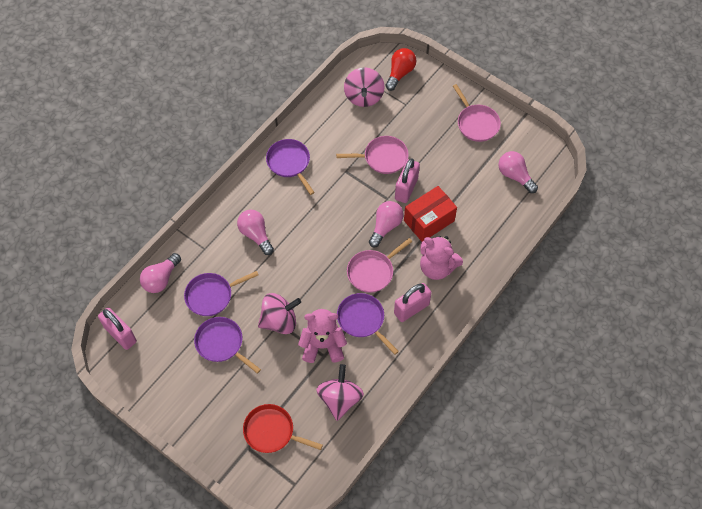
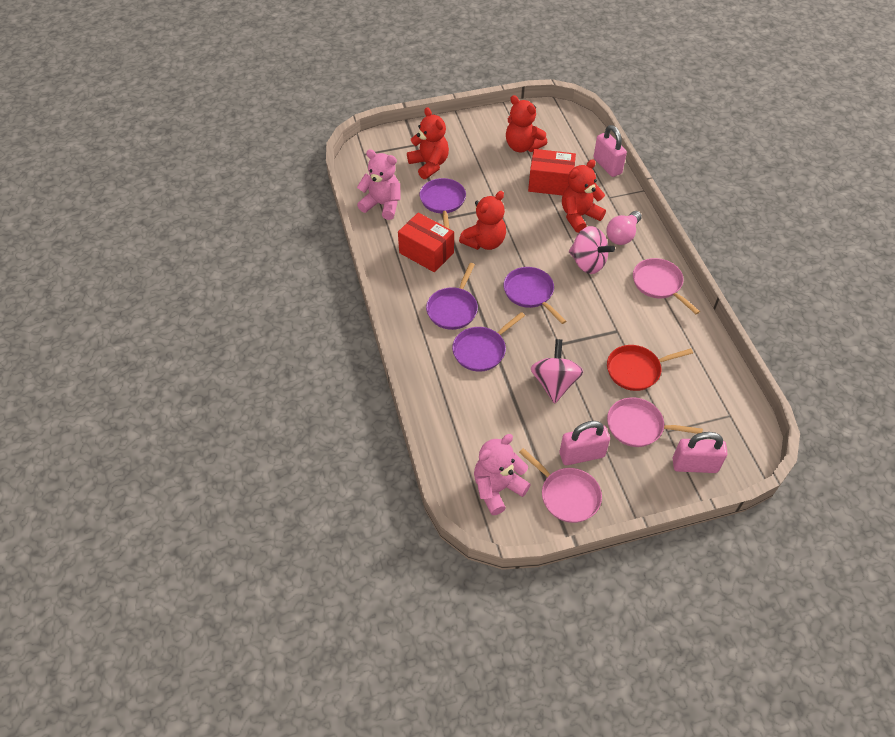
pink light bulb: [140,253,181,293] [237,210,274,255] [369,201,404,248] [498,151,538,193] = 4 -> [606,211,642,245] = 1
pink spinning top: [258,293,301,334] [316,364,364,421] [344,67,385,107] = 3 -> [531,339,583,404] [569,226,615,274] = 2
red box: [404,186,457,242] = 1 -> [398,213,454,272] [528,149,576,196] = 2
red light bulb: [385,48,417,91] = 1 -> none = 0
red teddy bear: none = 0 -> [407,107,449,179] [459,191,506,250] [506,95,547,152] [562,159,606,233] = 4

